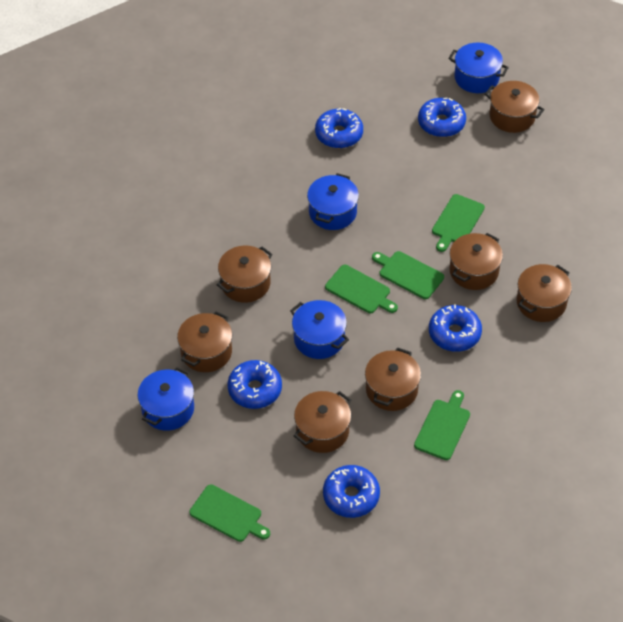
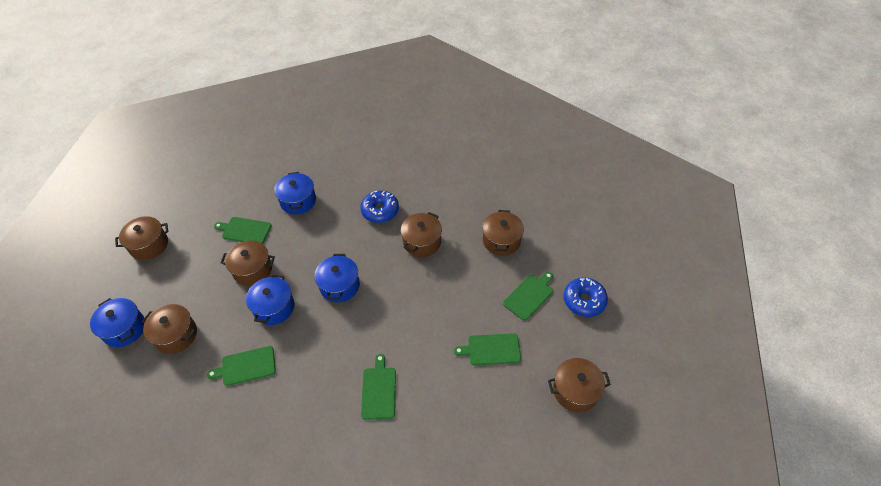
blue donut: [227,360,282,409] [315,108,363,148] [323,465,380,518] [418,98,466,137] [429,304,482,352] = 5 -> [360,191,399,223] [564,277,608,317] = 2
brown pot: [177,311,232,372] [217,245,273,303] [294,391,351,453] [365,347,421,411] [449,233,503,290] [485,81,545,133] [516,264,572,322] = 7 -> [115,216,168,260] [142,304,197,354] [221,240,275,286] [401,212,442,257] [482,210,524,256] [548,358,611,412] = 6

